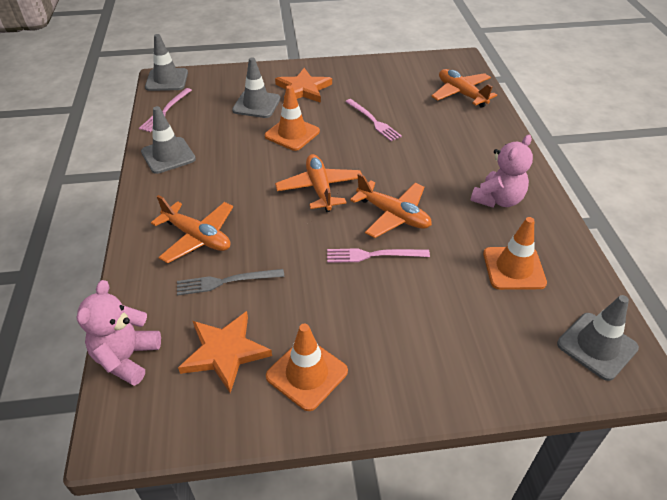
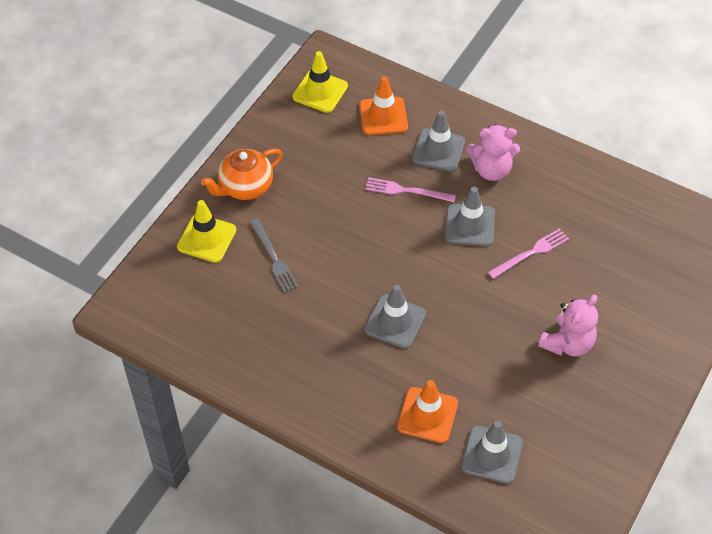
orange plane: [151,195,233,263] [275,154,362,212] [350,173,432,238] [431,69,497,108] = 4 -> none = 0
orange star: [178,311,272,393] [275,68,332,103] = 2 -> none = 0
orange teapot: none = 0 -> [201,149,283,200] = 1
orange traffic cone: [265,85,320,151] [266,324,348,411] [483,217,547,290] = 3 -> [359,76,408,135] [397,380,458,443] = 2
pink fork: [139,88,192,132] [327,248,430,263] [345,99,402,141] = 3 -> [365,177,456,202] [488,228,569,279] = 2
yellow traffic cone: none = 0 -> [177,200,236,263] [292,51,348,113] = 2

